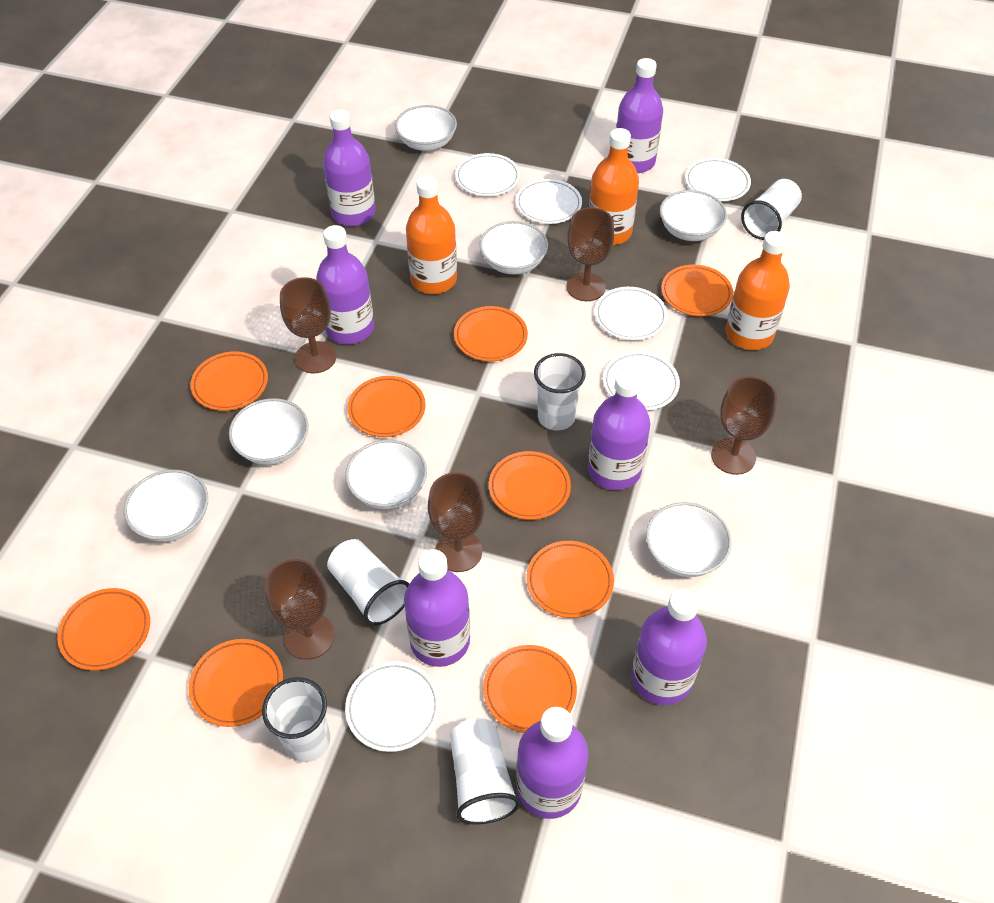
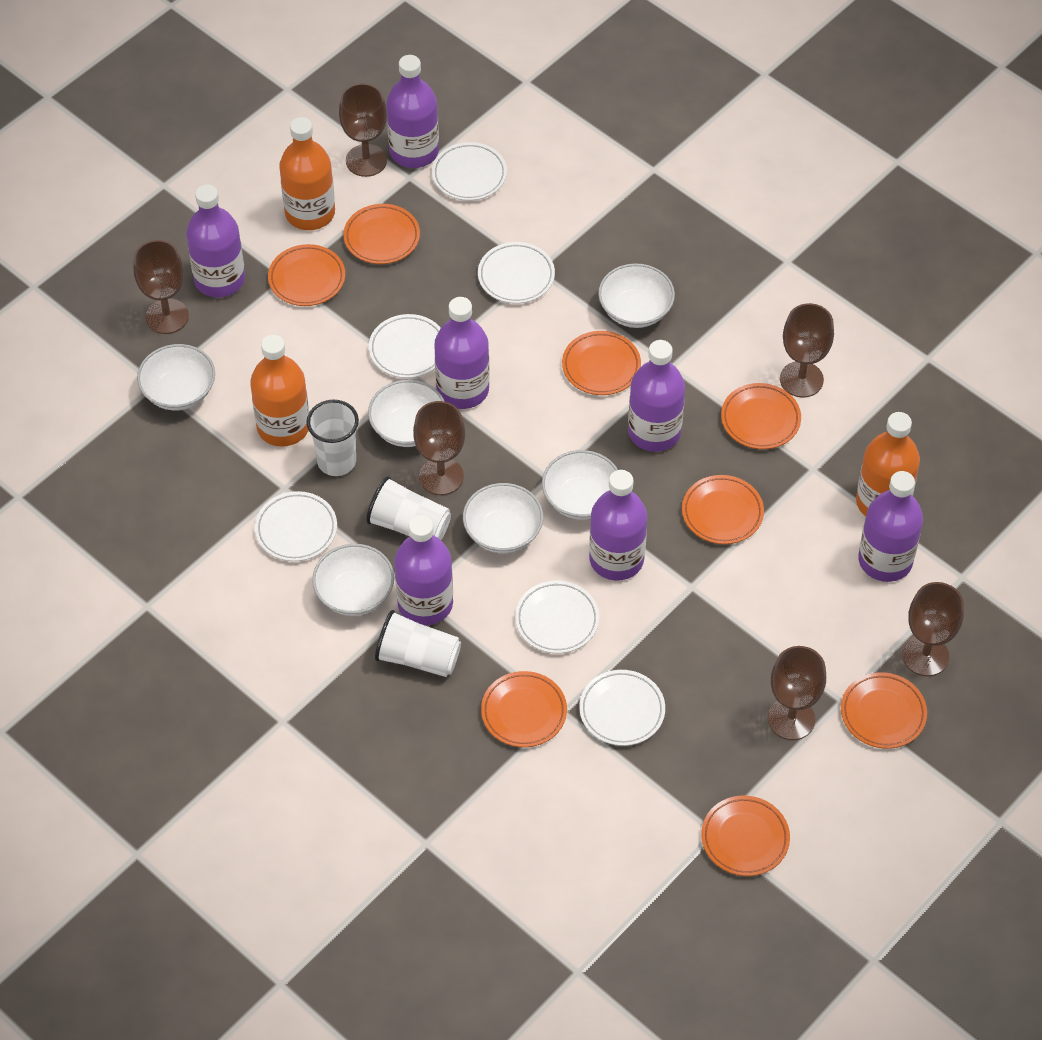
brown goblet: [265,559,335,660] [280,277,337,373] [428,472,485,572] [566,207,614,301] [711,376,777,475] = 5 -> [133,240,189,334] [339,83,387,177] [413,401,465,495] [768,646,826,740] [780,303,834,397] [902,582,964,676] = 6
orange plate: [57,588,150,671] [188,639,283,727] [190,351,268,411] [347,376,426,437] [454,306,528,361] [483,645,577,733] [489,451,571,520] [526,541,614,618] [661,265,733,316] = 9 -> [268,244,345,306] [343,204,420,264] [481,671,567,747] [562,331,641,395] [682,475,764,544] [701,796,790,876] [721,383,801,449] [841,672,927,749] = 8
white bowl: [124,470,208,542] [229,398,309,465] [345,440,427,509] [395,105,457,151] [479,221,548,274] [646,502,732,577] [660,190,727,241] = 7 -> [137,344,215,410] [312,544,394,616] [368,380,444,447] [463,483,543,553] [542,450,618,520] [598,263,675,328] = 6
white cup: [262,677,330,762] [327,539,409,626] [450,718,520,825] [534,353,586,430] [741,179,802,240] = 5 -> [307,400,359,476] [366,476,451,540] [375,610,461,677] = 3

